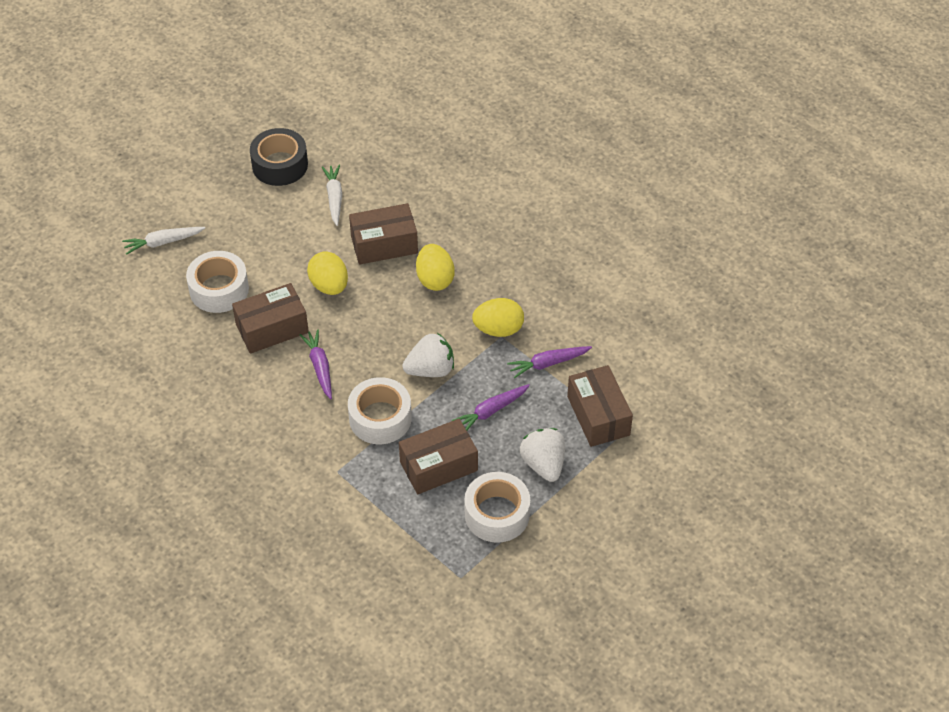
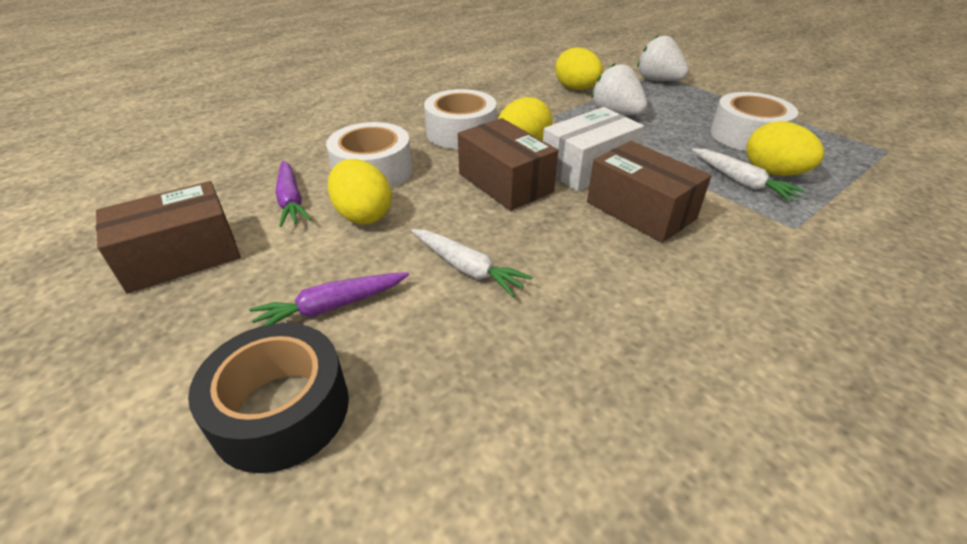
brown box: [232,283,309,354] [349,203,418,265] [399,419,478,494] [567,365,633,447] = 4 -> [96,181,241,294] [458,118,558,211] [587,141,711,243] = 3
purple carrot: [299,329,332,399] [452,384,530,431] [507,346,592,379] = 3 -> [249,272,409,326] [276,161,311,227] = 2
white box: none = 0 -> [543,107,644,191] = 1
yellow egg: [307,251,348,295] [416,244,454,291] [472,298,524,337] = 3 -> [328,159,392,224] [498,97,552,140] [555,47,603,90] [746,121,824,176] = 4

